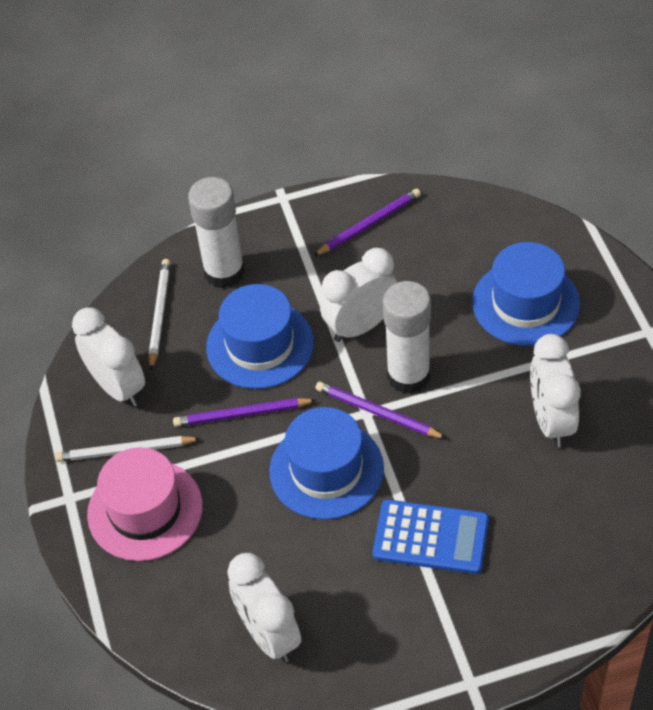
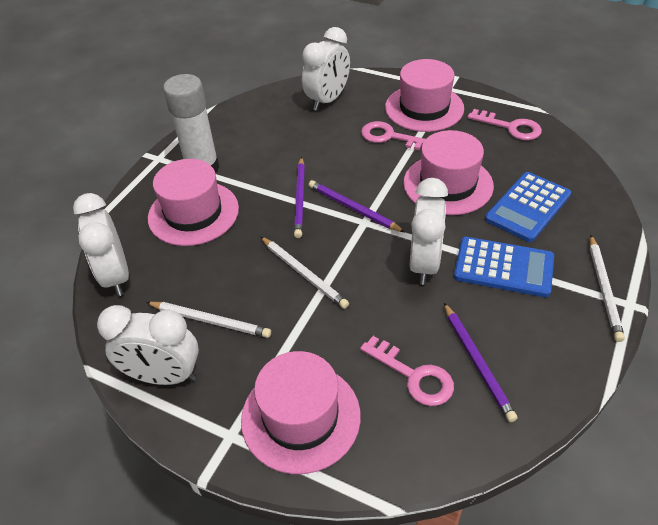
blue calculator: [373,499,489,574] = 1 -> [454,237,554,297] [485,172,571,242] = 2
blue hat: [206,284,314,389] [269,407,384,520] [472,242,580,346] = 3 -> none = 0
pink hat: [87,447,203,561] = 1 -> [148,159,239,246] [241,351,361,474] [385,59,464,132] [403,130,494,215] = 4
pink key: none = 0 -> [360,336,454,406] [361,121,425,150] [468,109,542,140] = 3
white glue stick: [188,177,245,289] [383,281,431,394] = 2 -> [163,74,219,173] = 1
white pencil: [55,436,201,462] [149,259,171,370] = 2 -> [146,302,271,338] [261,237,349,309] [590,235,625,342] = 3

